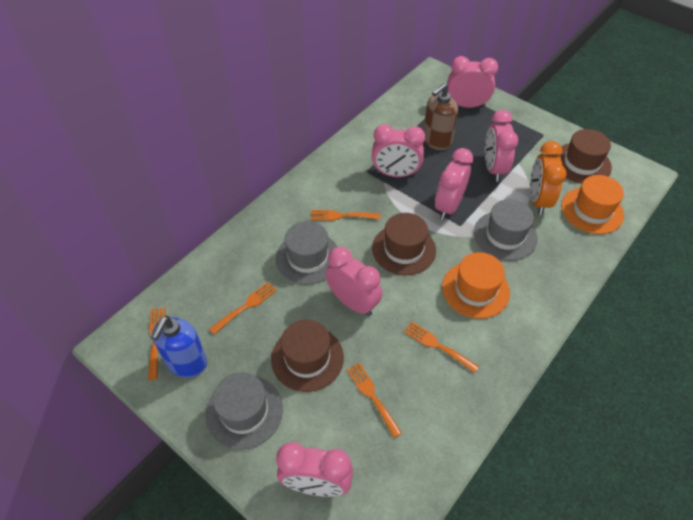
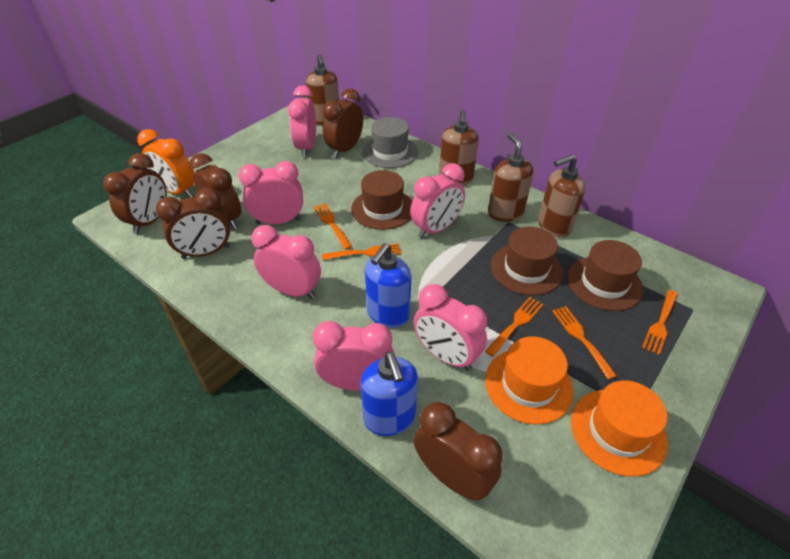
blue soap dispenser: [151,316,207,378] = 1 -> [360,351,418,436] [365,243,411,328] = 2
brown clock: none = 0 -> [103,153,167,234] [156,188,231,259] [189,153,241,229] [323,88,363,158] [414,402,503,500] = 5
brown soap dispenser: [423,83,458,150] = 1 -> [306,54,339,125] [439,110,479,185] [488,133,533,222] [538,154,585,237] = 4
grey hat: [206,372,283,450] [276,221,338,285] [474,199,538,261] = 3 -> [362,117,418,168] = 1

